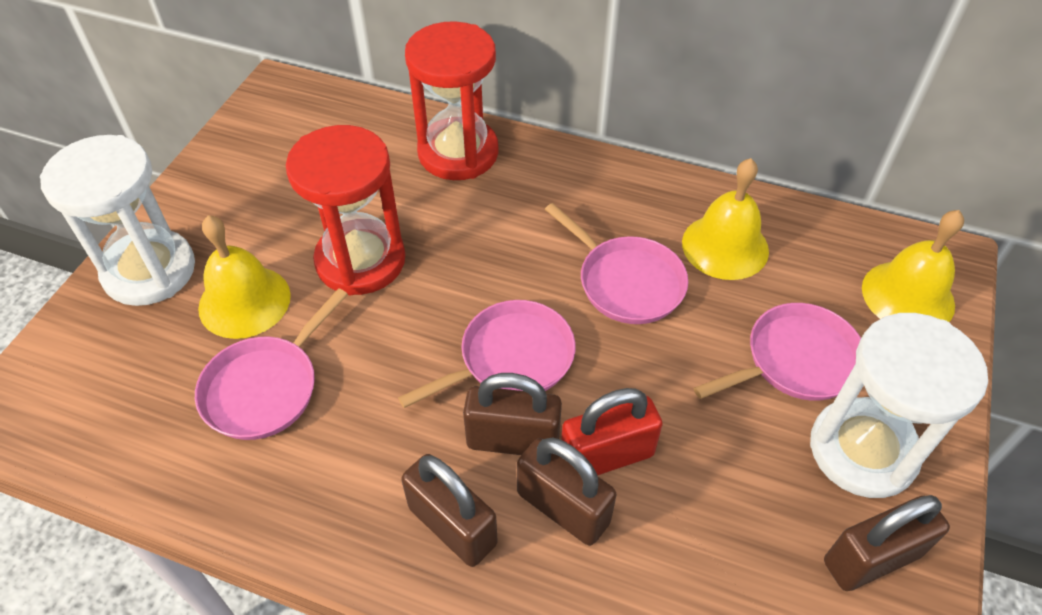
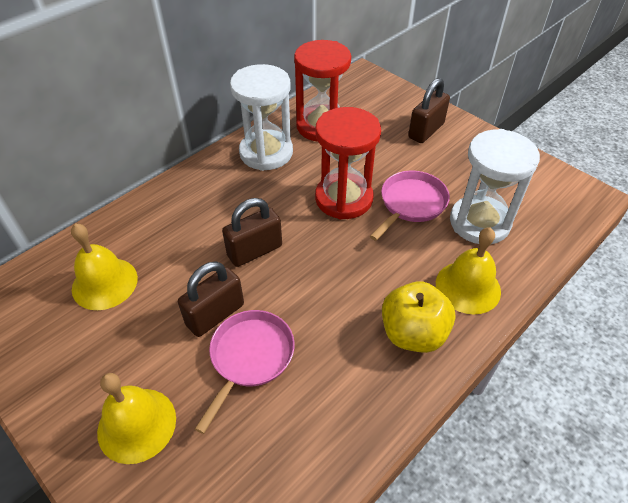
brown padlock: [401,454,498,567] [463,373,562,455] [517,437,617,546] [824,495,950,591] = 4 -> [178,261,244,337] [222,198,282,267] [408,78,450,143] = 3
pink pan: [195,288,348,440] [398,300,575,408] [545,203,688,324] [694,303,861,401] = 4 -> [195,310,295,434] [370,171,450,241] = 2
red padlock: [561,388,663,476] = 1 -> none = 0
yellow apple: none = 0 -> [382,281,456,353] = 1

